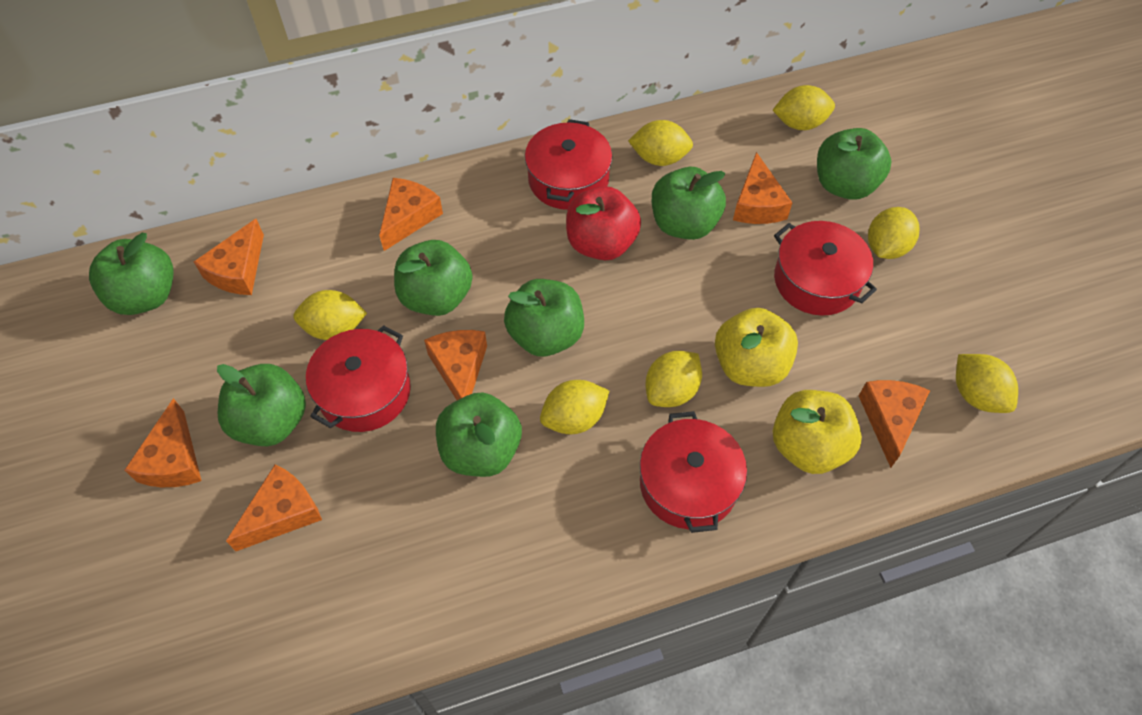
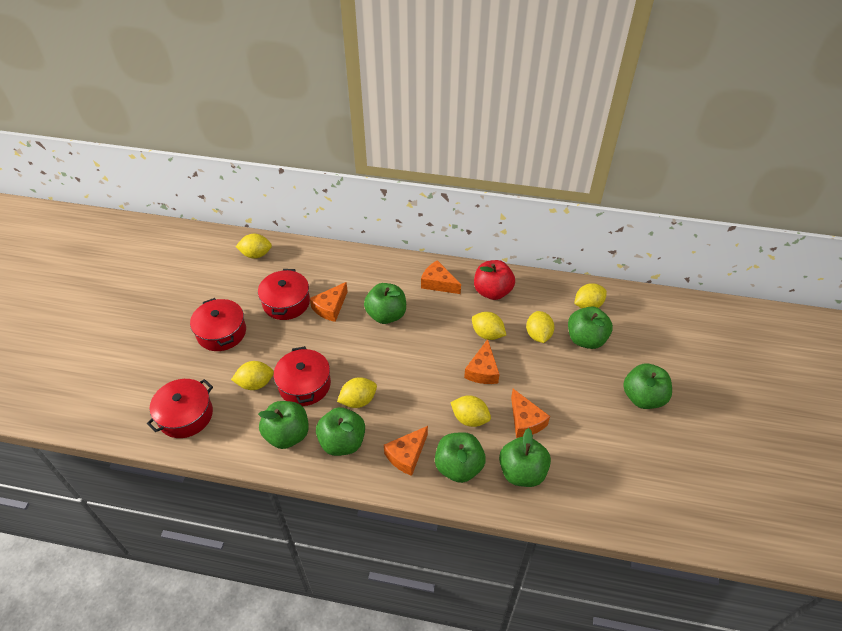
orange cheese: [125,398,201,487] [194,219,264,295] [226,464,322,551] [379,178,443,251] [424,330,487,400] [733,152,792,224] [859,380,930,468] = 7 -> [310,282,348,322] [384,426,428,476] [421,260,461,294] [464,339,500,384] [511,389,550,438] = 5
yellow apple: [715,308,798,387] [773,390,862,474] = 2 -> none = 0

